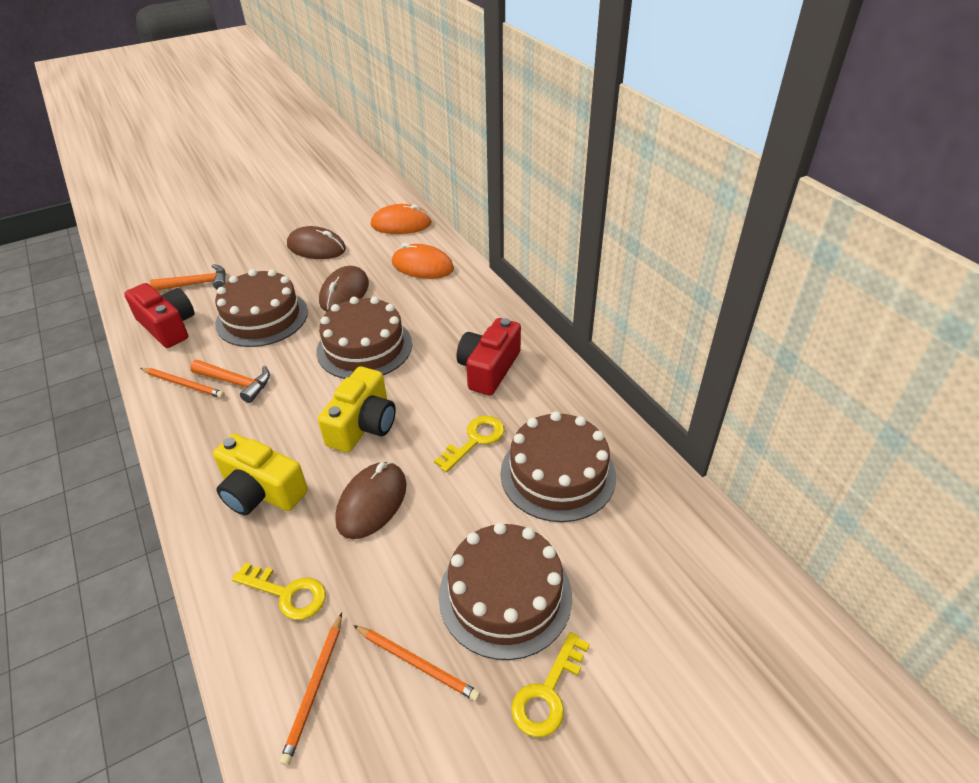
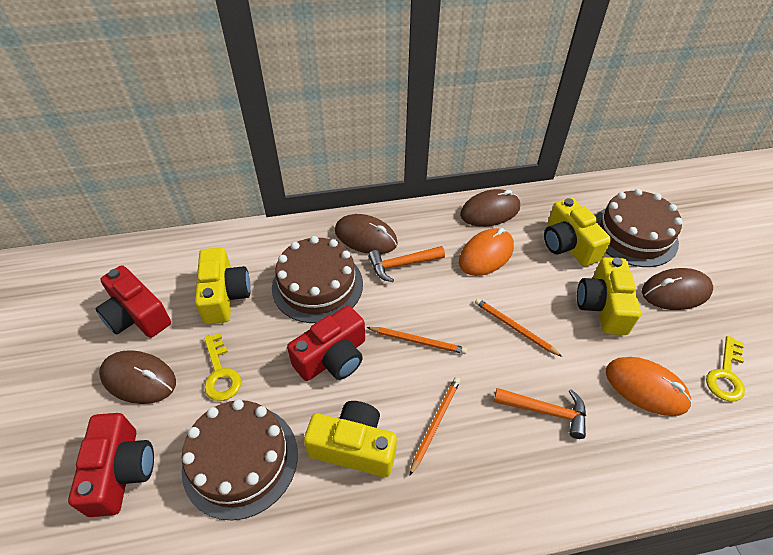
brown cake: [215,269,308,347] [317,297,412,379] [439,522,572,660] [500,411,616,522] = 4 -> [182,399,298,520] [272,236,363,323] [596,189,683,267] = 3
brown mouse: [287,226,346,259] [319,266,369,312] [335,462,407,539] = 3 -> [99,350,176,404] [335,214,398,254] [460,189,520,227] [642,268,713,310] = 4
red camera: [124,283,195,348] [456,318,521,396] = 2 -> [68,413,154,517] [95,265,171,338] [287,305,365,381] = 3
yellow camera: [213,434,308,515] [318,366,396,453] = 2 -> [195,247,251,324] [304,401,397,477] [544,197,611,267] [577,257,641,335] = 4
yellow key: [232,562,326,620] [434,416,504,472] [511,632,590,737] = 3 -> [204,333,241,401] [706,336,745,402] = 2

